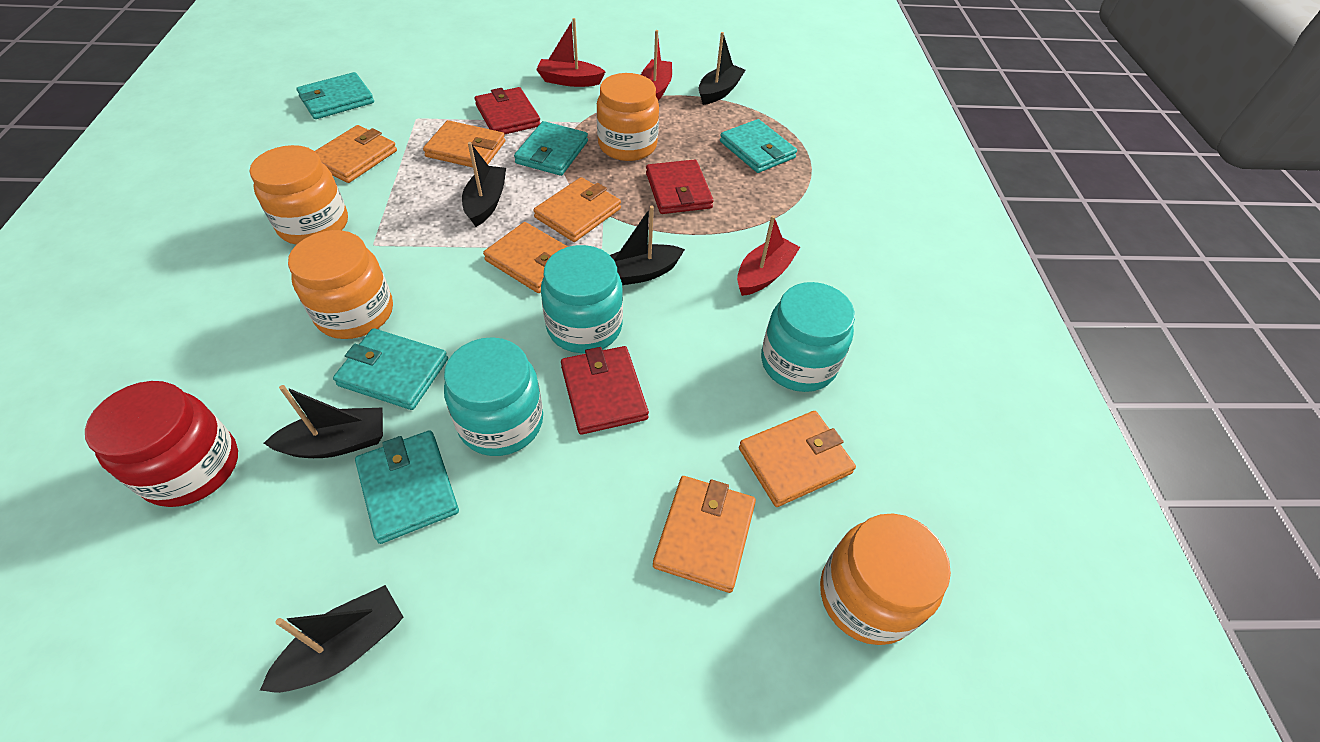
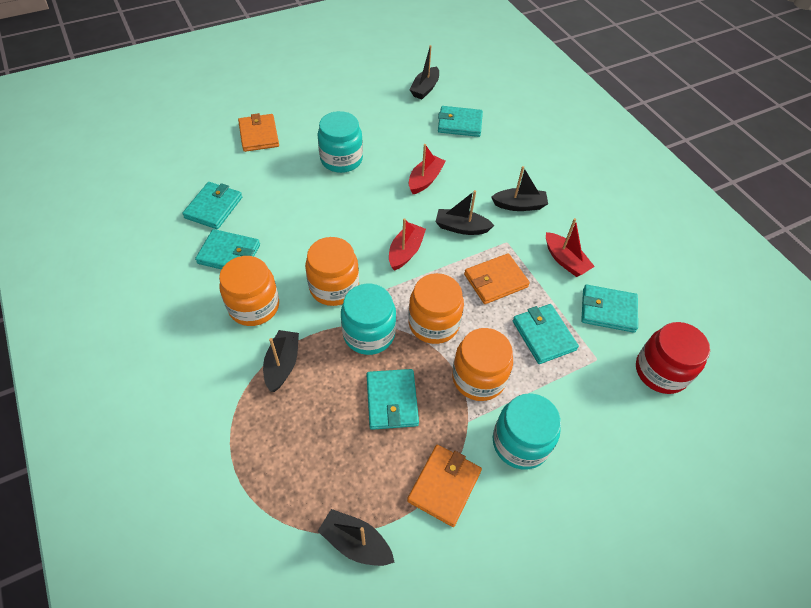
orange wallet: [315,125,397,183] [423,120,505,167] [483,222,568,293] [533,177,621,242] [653,476,756,593] [739,411,856,507] = 6 -> [238,113,279,152] [407,445,482,527] [464,253,530,304] = 3
red wallet: [474,87,540,134] [561,346,649,435] [646,160,714,214] = 3 -> none = 0
turquoise wallet: [296,72,374,119] [333,328,448,410] [355,430,459,544] [514,121,588,176] [720,119,797,173] = 5 -> [182,182,242,229] [195,229,260,269] [367,369,419,430] [438,106,483,137] [513,304,579,364] [581,285,638,333] = 6

